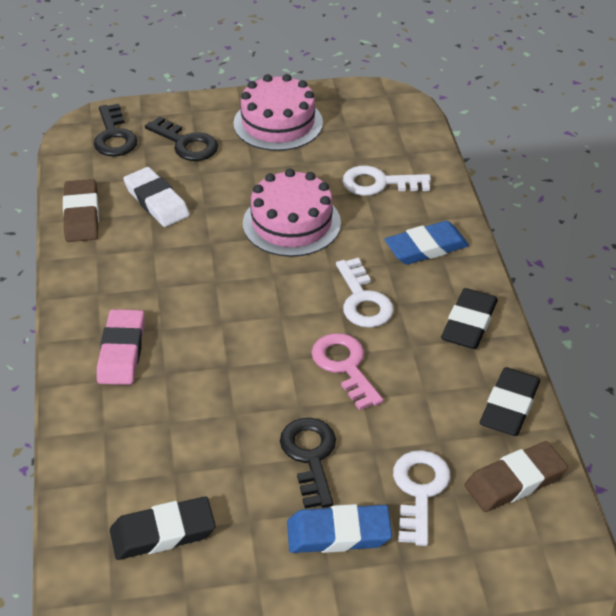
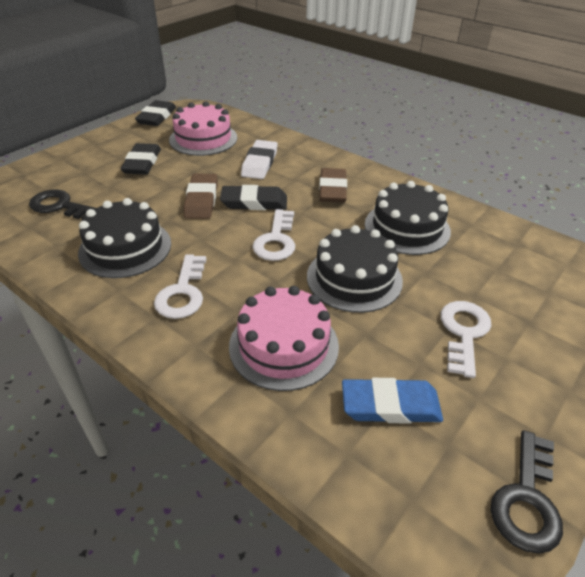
black cake: none = 0 -> [78,198,171,278] [307,225,403,313] [365,181,451,255] = 3
black key: [94,104,138,156] [145,116,218,161] [280,418,336,509] = 3 -> [29,190,96,220] [491,430,563,554] = 2
blue eraser: [287,504,392,553] [384,221,469,265] = 2 -> [342,378,443,424] = 1
pink eraser: [97,309,145,385] = 1 -> none = 0
pink key: [311,333,383,410] = 1 -> none = 0

